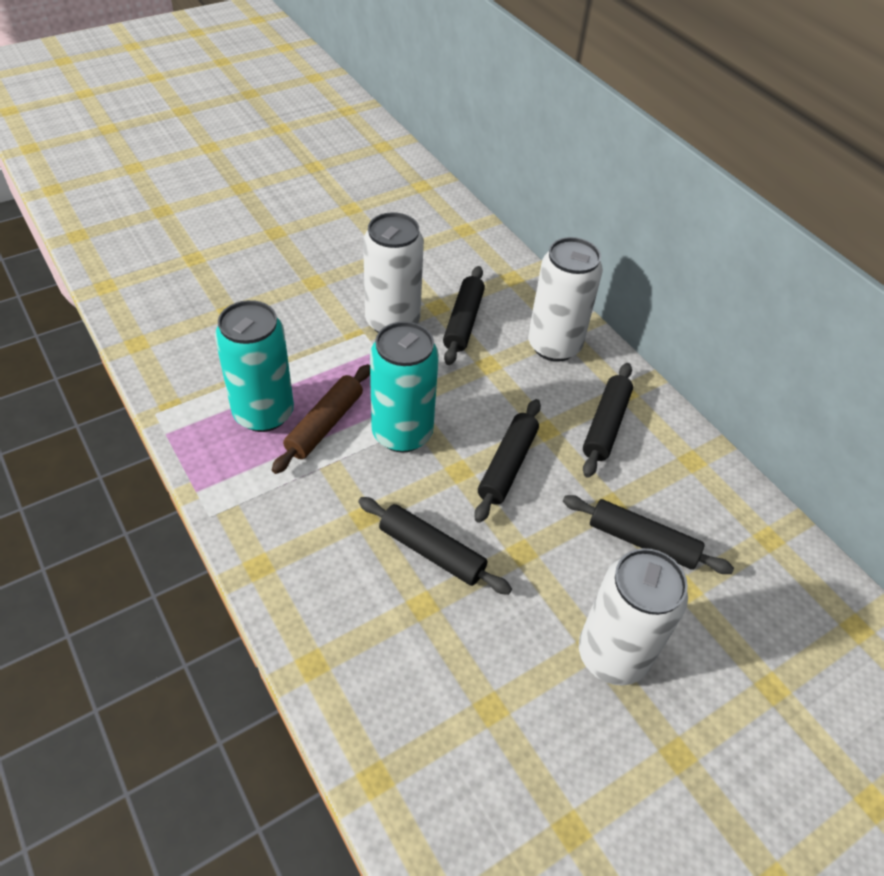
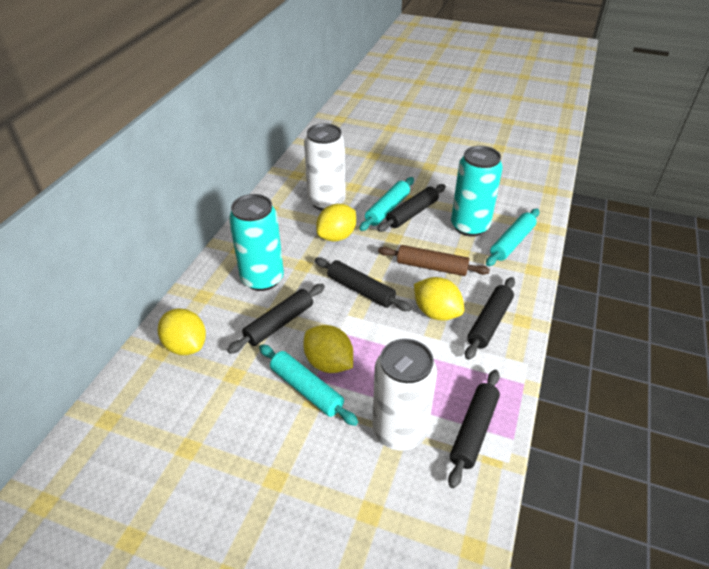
turquoise rolling pin: none = 0 -> [259,344,358,426] [359,177,414,231] [486,209,539,266] = 3
white can: [363,212,424,333] [528,237,603,362] [579,548,688,685] = 3 -> [304,123,346,211] [372,339,437,451] = 2
yellow lemon: none = 0 -> [158,308,206,355] [303,325,353,373] [316,204,356,242] [414,277,464,321] = 4

